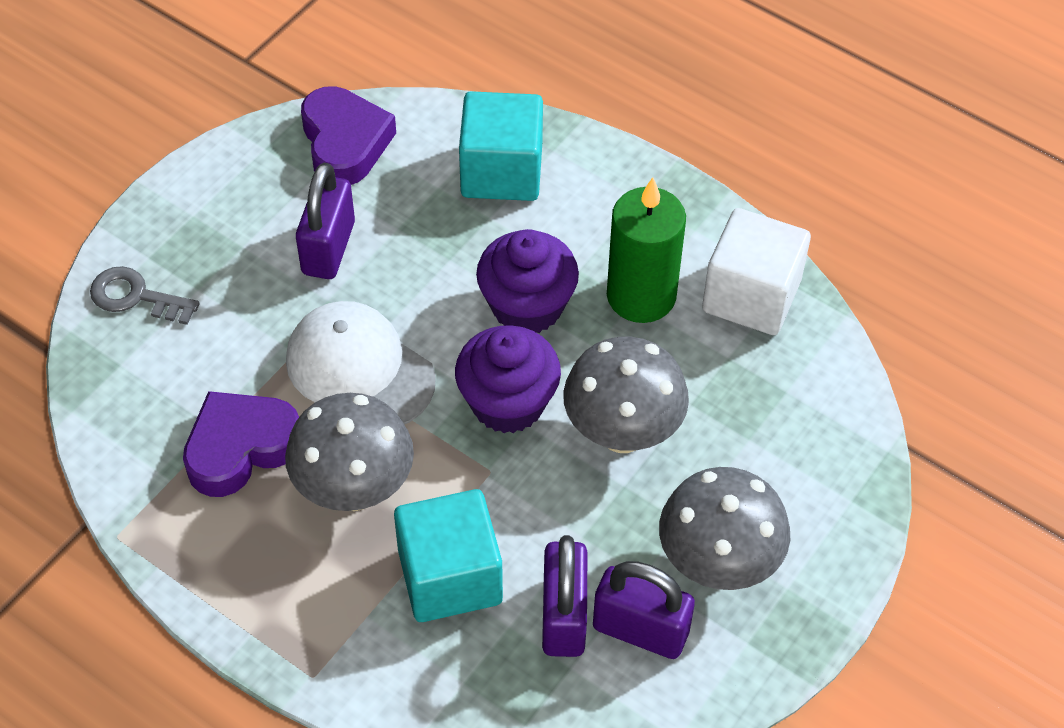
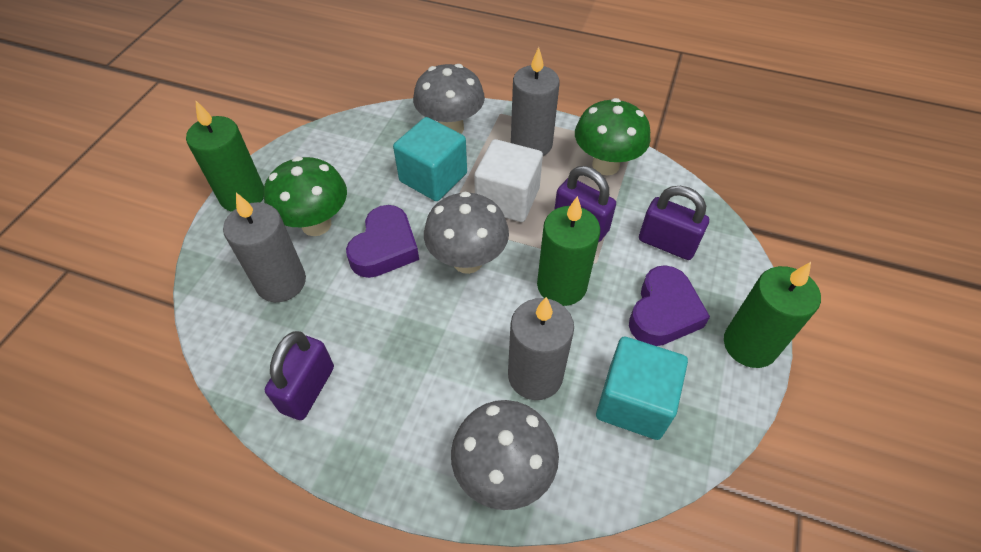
green candle: [607,177,686,323] = 1 -> [186,101,264,212] [537,196,600,306] [724,262,821,368] = 3
green mushroom: none = 0 -> [264,156,347,236] [575,98,651,175] = 2
grey candle: none = 0 -> [223,193,306,302] [508,297,574,400] [511,47,560,156] = 3
grey key: [90,266,200,325] = 1 -> none = 0
purple cupcake: [455,325,561,433] [476,229,579,333] = 2 -> none = 0
white cap: [286,301,436,425] = 1 -> none = 0

